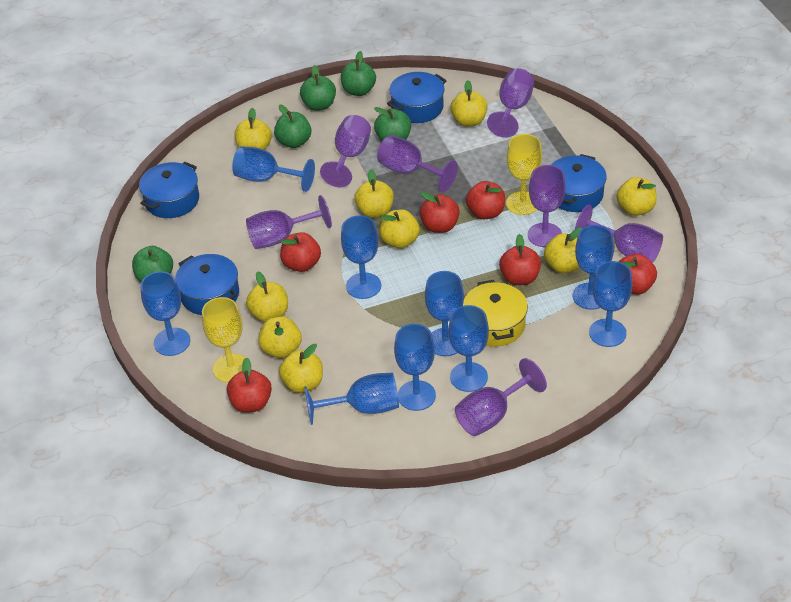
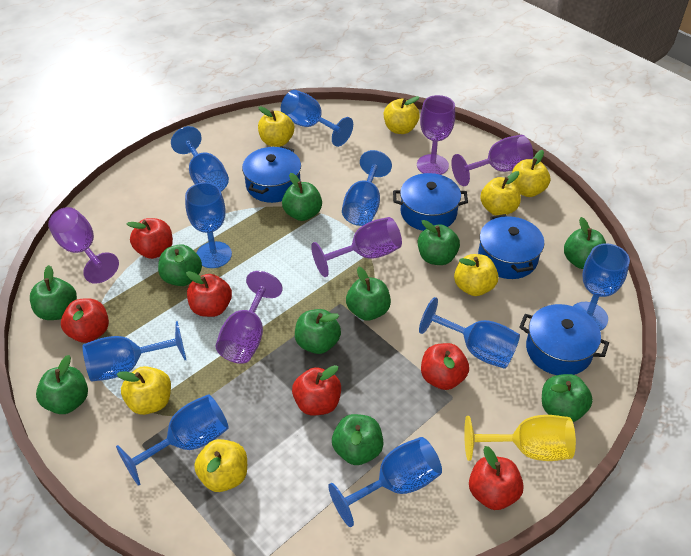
green apple: [132,246,173,282] [274,104,311,148] [300,65,336,111] [341,51,376,96] [374,107,411,141] = 5 -> [30,265,77,320] [36,355,88,414] [158,244,202,286] [282,173,322,221] [295,309,341,354] [332,414,384,465] [346,267,391,321] [418,220,460,265] [542,374,593,422] [564,217,606,269] = 10
purple goblet: [246,195,332,249] [320,115,371,187] [377,135,458,192] [455,358,547,436] [487,68,534,138] [528,165,566,247] [575,204,663,263] = 7 -> [48,207,119,284] [215,271,283,364] [311,217,402,277] [417,95,455,175] [451,135,533,186] = 5
yellow apple: [234,108,272,150] [246,271,288,322] [258,316,302,358] [279,344,323,393] [354,169,394,218] [380,209,420,249] [451,80,487,127] [544,227,582,273] [617,177,657,216] = 9 -> [117,366,171,415] [194,439,247,492] [258,106,294,147] [384,96,420,134] [454,254,499,296] [480,171,521,216] [512,150,550,197] = 7
yellow goblet: [202,297,246,383] [506,134,542,215] = 2 -> [464,415,576,461] = 1
yellow pot: [463,280,528,346] = 1 -> none = 0

